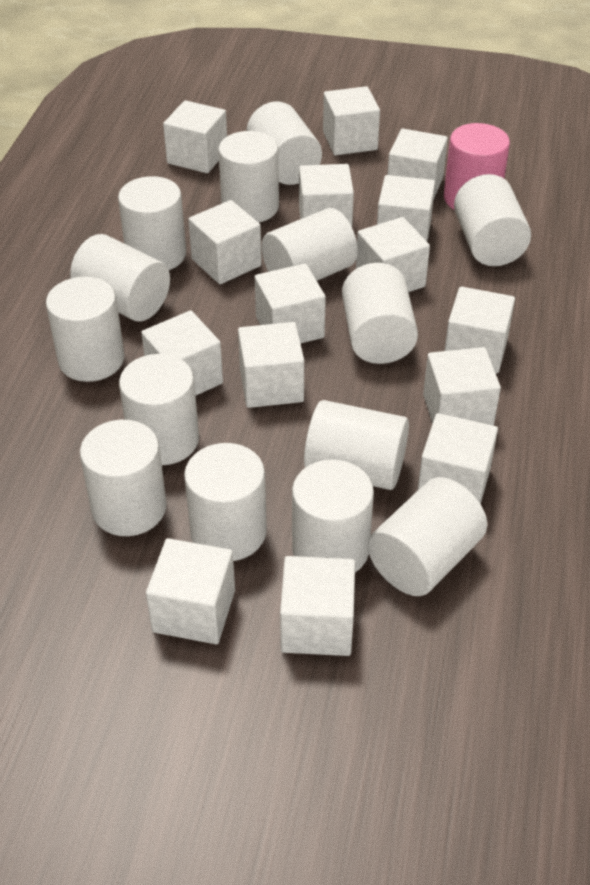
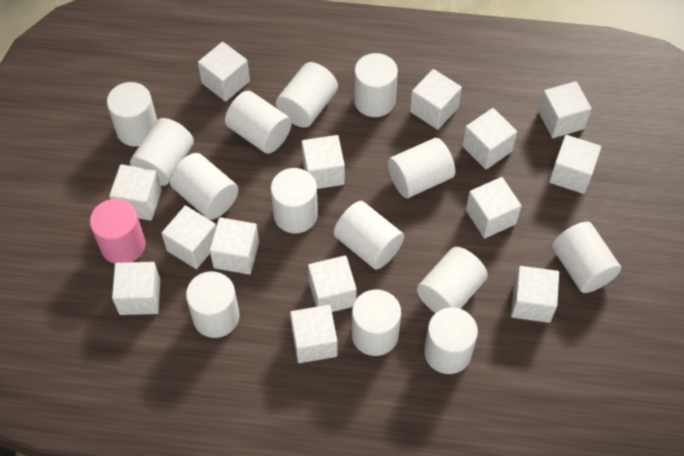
white cube: [141,310,223,396] [146,538,235,644] [163,100,227,173] [188,200,262,284] [238,322,304,408] [255,263,326,343] [280,556,355,656] [299,164,354,227] [323,86,380,155] [356,217,430,292] [377,175,435,241] [387,128,448,200] [418,413,498,504] [423,347,501,426] [445,286,515,373] = 15 -> [109,164,162,221] [112,262,161,315] [161,205,216,269] [198,42,250,102] [210,217,259,275] [290,305,338,363] [301,135,345,189] [308,255,357,312] [410,69,462,130] [462,108,517,169] [466,177,521,238] [511,266,559,323] [538,81,592,138] [549,135,601,194] = 14

